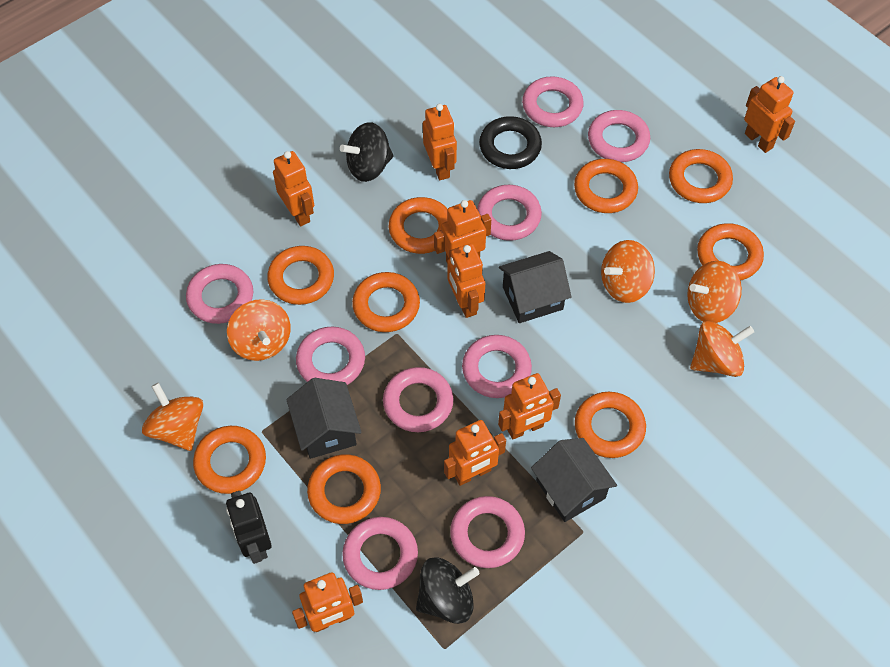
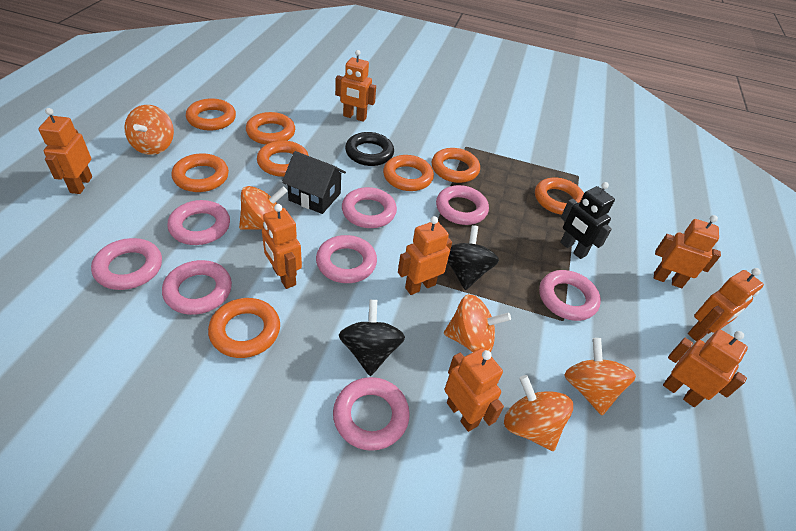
black house: [286,378,362,459] [499,251,572,323] [531,438,617,522] = 3 -> [282,151,346,214] = 1
orange ring: [193,426,266,494] [267,246,334,305] [307,454,381,524] [352,272,420,332] [389,197,448,254] [574,159,638,213] [575,392,646,458] [669,149,733,203] [697,223,764,281] = 9 -> [172,153,229,192] [186,98,236,131] [208,298,280,358] [246,112,295,145] [257,140,309,177] [383,155,434,191] [431,148,480,183] [535,177,584,215] = 8
pink ring: [186,264,253,324] [296,327,365,385] [342,517,418,590] [383,367,453,432] [450,496,525,568] [462,335,532,398] [477,185,542,241] [522,76,584,127] [588,110,650,162] = 9 -> [91,238,162,290] [162,260,232,315] [167,200,230,245] [316,235,377,283] [333,377,410,451] [342,187,397,228] [436,185,489,225] [539,270,601,321] = 8

